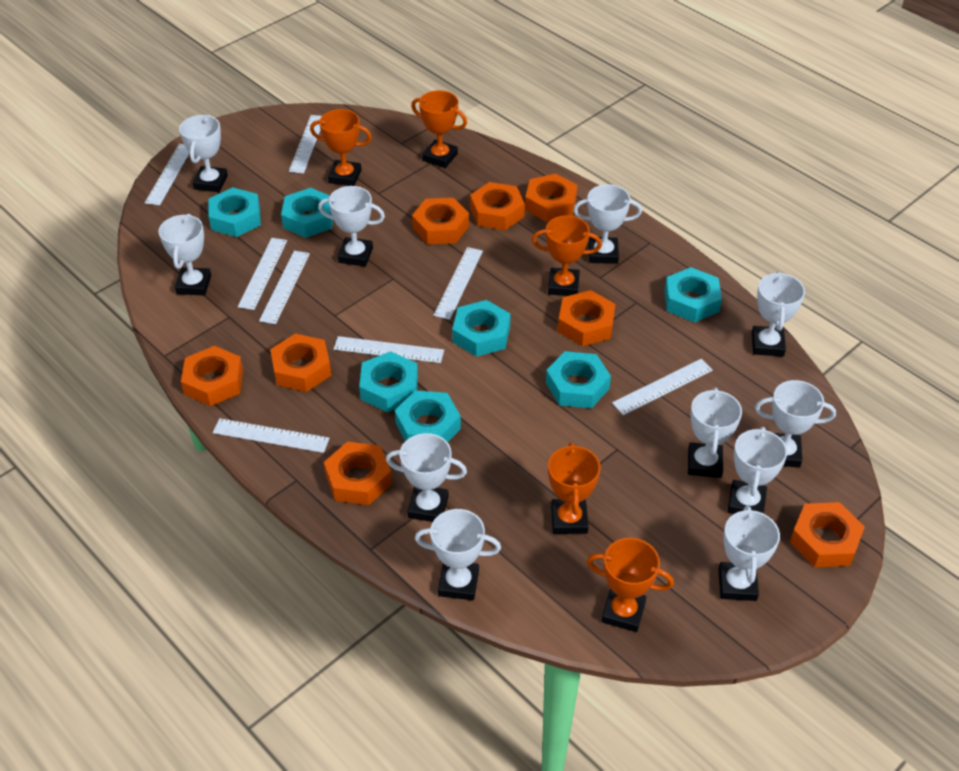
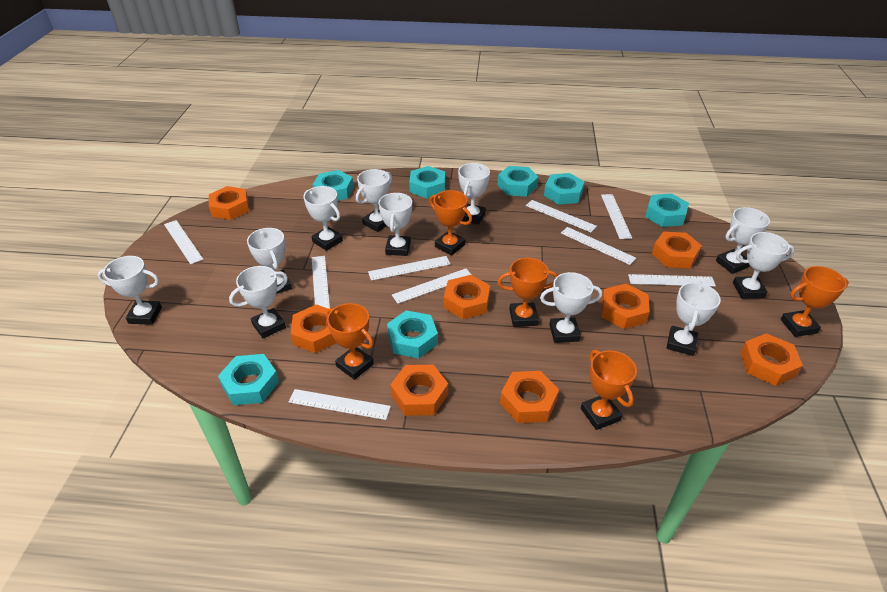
white ruler: [145,144,190,205] [213,418,330,453] [238,238,287,310] [259,251,310,324] [289,115,322,173] [334,336,444,363] [433,247,483,320] [612,359,713,415] = 8 -> [164,220,203,264] [289,389,391,420] [312,256,330,309] [368,256,450,281] [392,269,472,304] [526,200,597,232] [561,227,636,265] [601,194,632,239] [628,274,716,287] = 9

